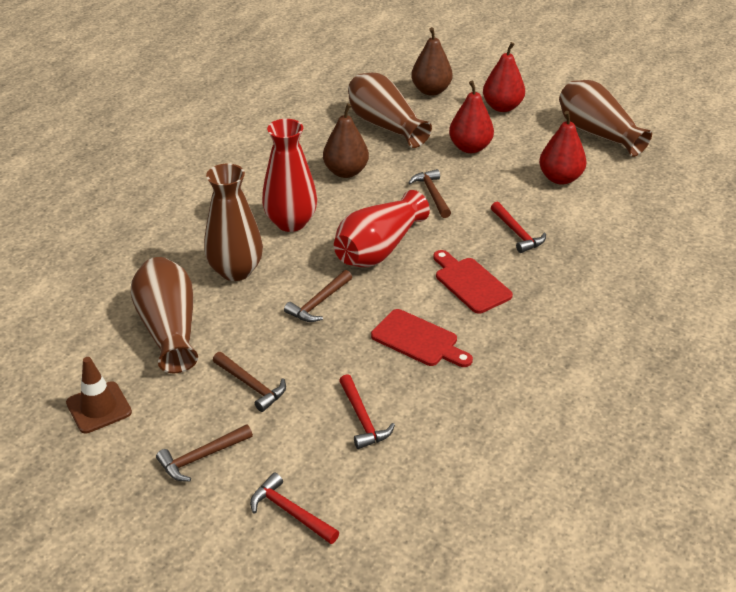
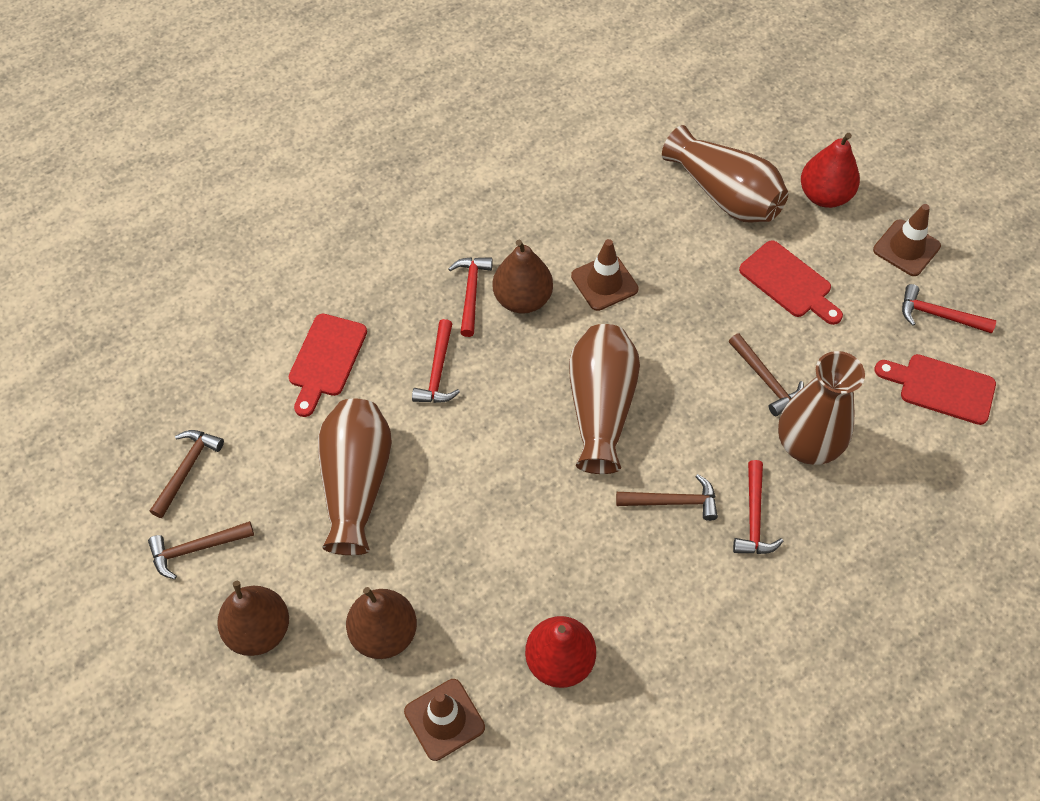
brown pear: [323,103,369,178] [411,27,453,96] = 2 -> [217,581,289,656] [346,587,417,659] [493,240,553,314] = 3
brown traffic cone: [66,357,132,433] = 1 -> [404,679,485,761] [571,239,639,311] [873,204,941,276] = 3
red cutting board: [371,309,473,367] [433,250,513,314] = 2 -> [289,314,367,417] [739,240,843,325] [874,354,996,425] = 3
red hammer: [250,473,339,544] [339,374,395,449] [491,202,546,253] = 3 -> [412,319,460,403] [448,257,493,337] [733,460,784,554] [902,284,996,333] = 4
red pear: [449,81,494,153] [483,42,525,112] [539,111,587,185] = 3 -> [525,616,596,688] [801,133,860,208] = 2
red vase: [262,119,317,232] [334,190,430,267] = 2 -> none = 0

